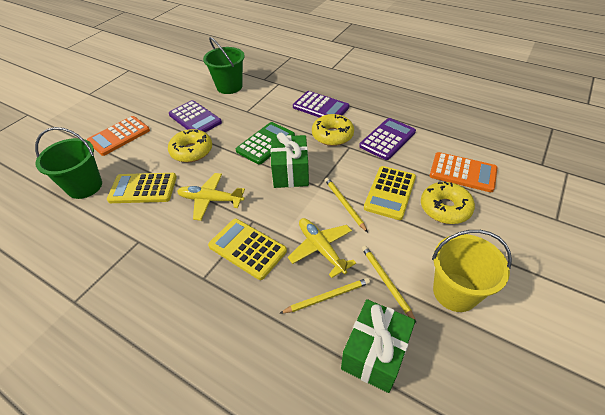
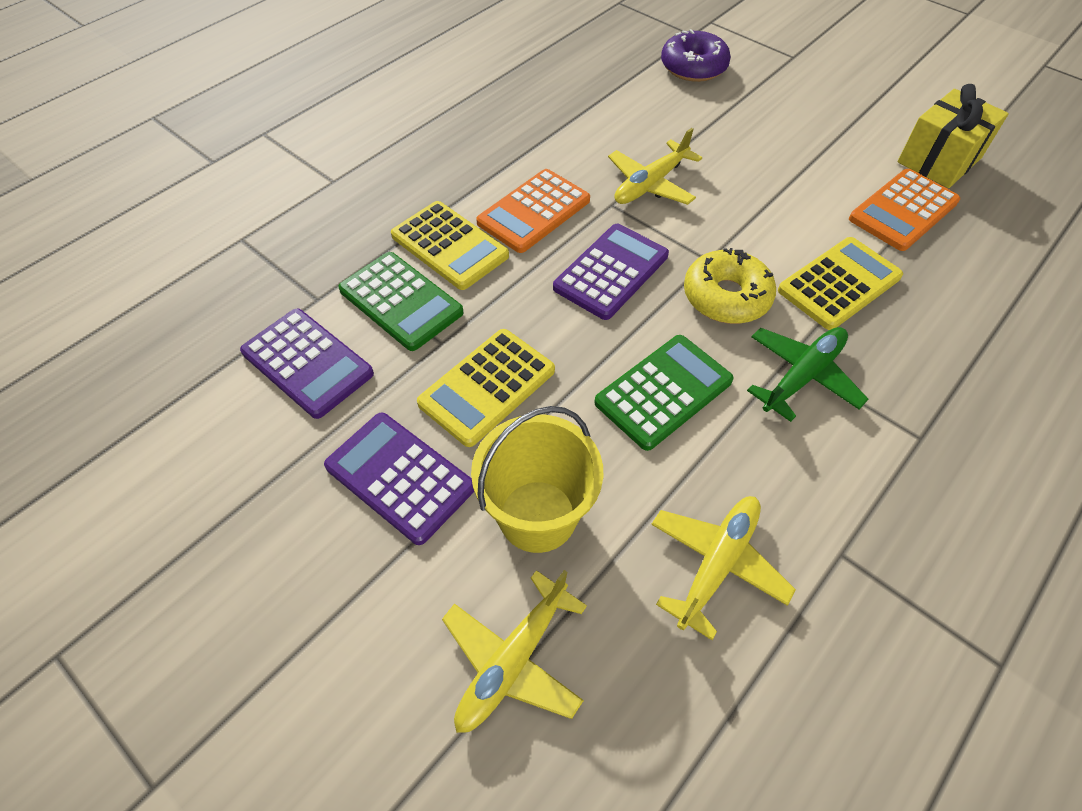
green bucket: [35,127,102,199] [203,37,245,94] = 2 -> none = 0
green calculator: [236,122,295,165] = 1 -> [339,252,464,351] [594,335,733,451] = 2
green gift: [271,133,309,188] [341,299,416,393] = 2 -> none = 0
green plane: none = 0 -> [747,327,868,422] = 1
purple donut: none = 0 -> [661,29,731,82] = 1
yellow donut: [168,129,212,162] [312,114,354,146] [421,182,475,224] = 3 -> [684,248,776,324] = 1
yellow gift: none = 0 -> [898,84,1009,188] = 1
yellow pencil: [279,278,370,314] [325,177,368,232] [362,246,416,323] = 3 -> none = 0
yellow plane: [177,173,245,221] [288,218,356,278] = 2 -> [442,570,587,733] [608,128,702,205] [651,496,796,640] = 3

